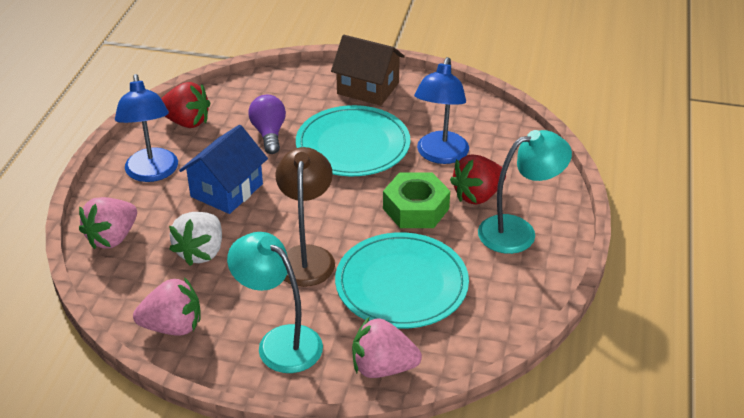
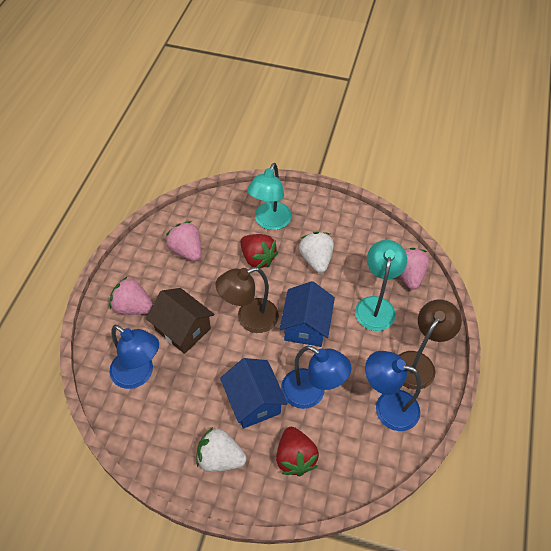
blue house: [179,125,268,214] = 1 -> [220,358,288,429] [280,281,335,347] = 2
blue lamp: [115,74,178,182] [414,57,469,164] = 2 -> [109,325,159,389] [281,346,351,409] [365,351,421,431] = 3
brown lamp: [275,147,335,287] = 1 -> [216,267,279,333] [399,300,462,390] = 2
green nut: [383,172,450,228] = 1 -> none = 0
purple light bulb: [248,95,286,154] = 1 -> none = 0
turquoise plate: [296,105,410,176] [335,232,469,328] = 2 -> none = 0
white strawberry: [169,212,222,266] = 1 -> [196,427,247,472] [299,232,334,273] = 2

